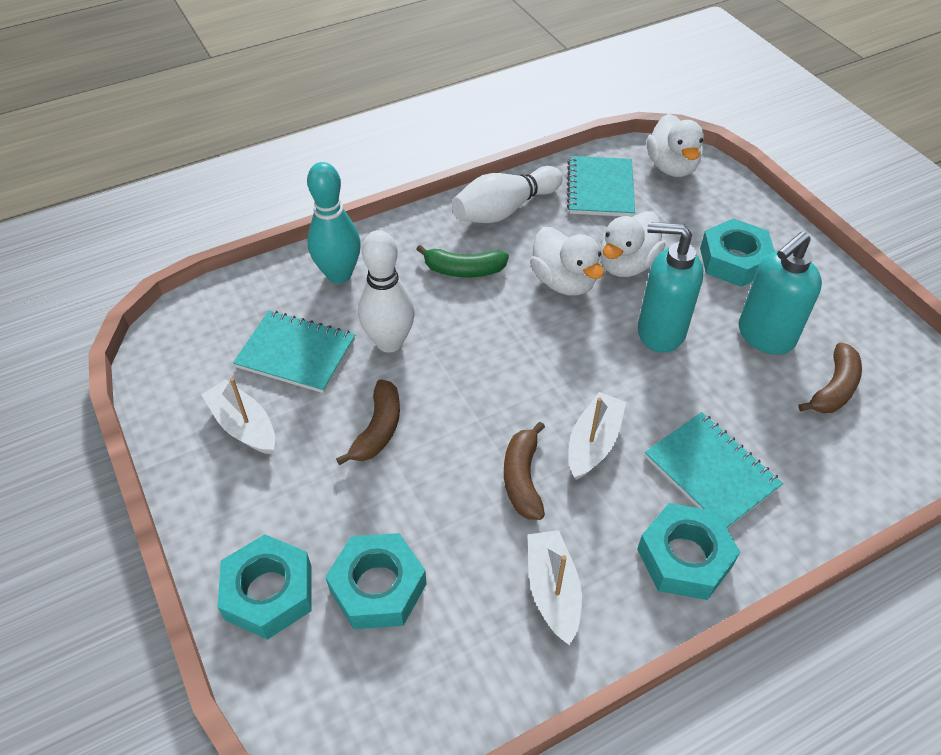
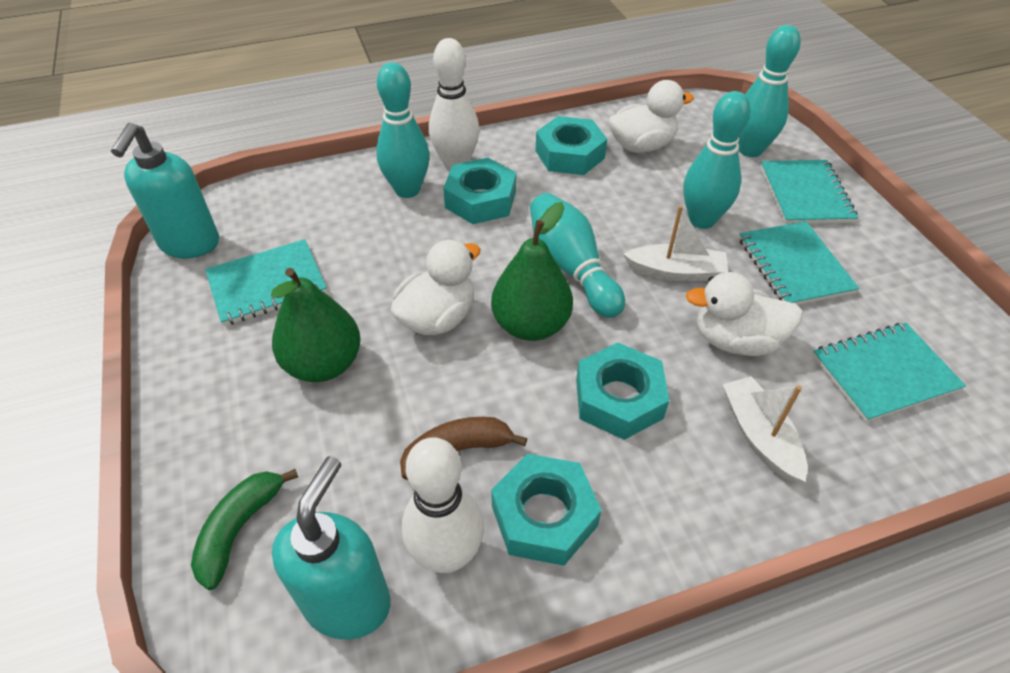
brown banana: [336,379,400,465] [504,422,545,520] [799,343,862,413] = 3 -> [400,417,527,480] = 1
green pear: none = 0 -> [271,268,361,382] [491,202,573,341] = 2
turquoise bowling pin: [307,162,361,284] = 1 -> [376,62,430,198] [530,193,625,318] [683,91,751,229] [738,25,801,157] = 4
turquoise notebook: [233,311,355,393] [567,156,635,217] [645,412,783,529] = 3 -> [205,239,327,326] [739,221,859,305] [760,160,858,224] [812,323,966,422] = 4
white boat: [202,378,275,454] [527,530,582,645] [569,392,626,480] = 3 -> [623,205,728,281] [723,376,808,482] = 2

